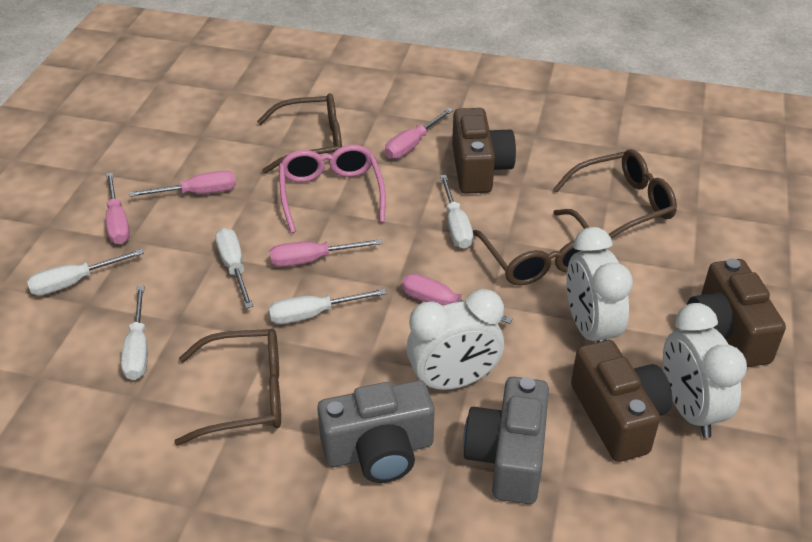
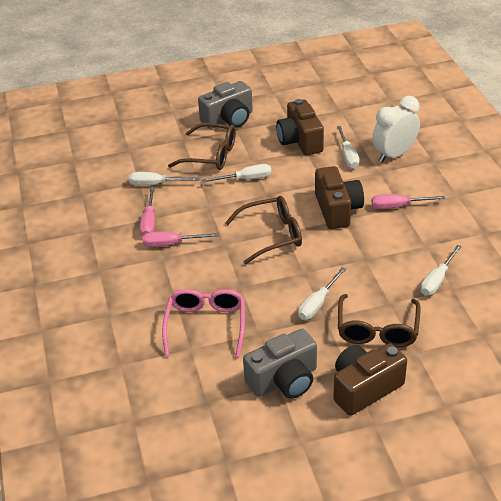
brown glasses: [174,329,281,446] [257,93,342,174] [473,209,589,286] [553,149,677,239] = 4 -> [168,123,236,170] [225,196,302,264] [338,294,421,347] = 3
pink screwdriver: [106,173,130,244] [129,170,236,197] [270,239,382,267] [385,108,453,159] [402,274,513,324] = 5 -> [140,187,155,236] [143,231,219,247] [372,194,445,209] = 3
white clock: [406,289,504,390] [566,227,633,342] [663,303,747,438] = 3 -> [372,96,420,163] = 1

